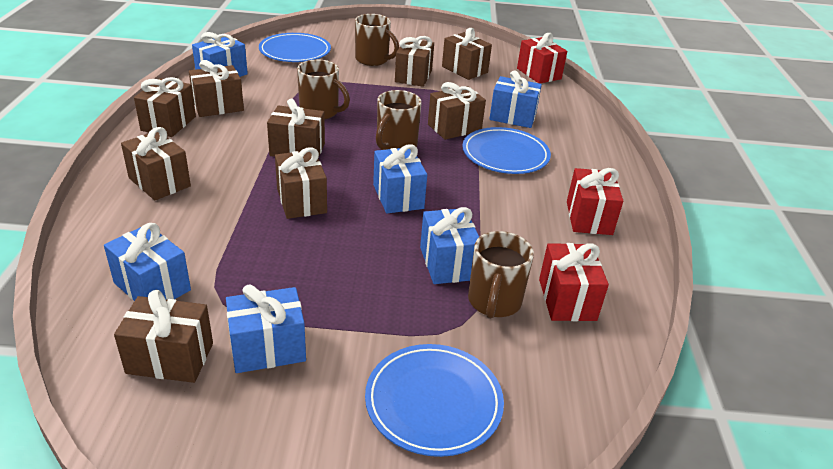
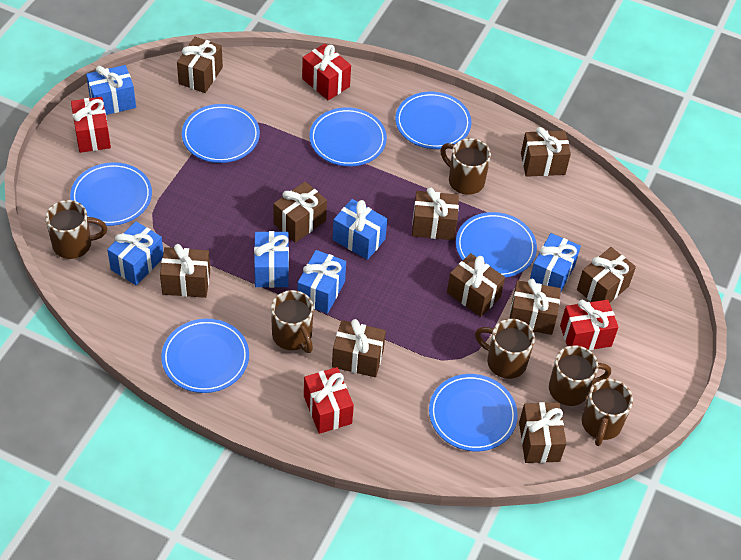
blue plate: [259,33,331,62] [365,344,504,457] [462,127,551,174] = 3 -> [70,162,152,226] [161,319,249,393] [182,104,260,163] [309,107,387,166] [395,92,472,149] [429,374,518,451] [456,212,537,277] = 7
brown gift: [114,290,213,383] [121,127,191,200] [134,77,196,137] [189,60,244,117] [267,99,325,157] [275,147,327,219] [395,36,434,87] [428,82,486,140] [442,28,492,80] = 9 -> [160,244,210,298] [177,37,223,93] [273,182,327,243] [332,319,386,377] [412,187,459,240] [447,253,505,317] [509,279,561,335] [519,402,566,463] [521,127,571,177] [577,247,636,303] = 10
brown mug: [297,59,350,120] [355,14,399,66] [376,90,422,150] [468,231,534,319] = 4 -> [45,200,107,259] [271,290,314,353] [440,138,491,195] [475,319,535,379] [549,346,611,406] [582,379,633,446] = 6
red gift: [517,33,567,83] [539,243,609,321] [567,168,623,235] = 3 -> [71,97,111,153] [302,44,351,101] [304,367,354,434] [560,300,619,350] = 4

